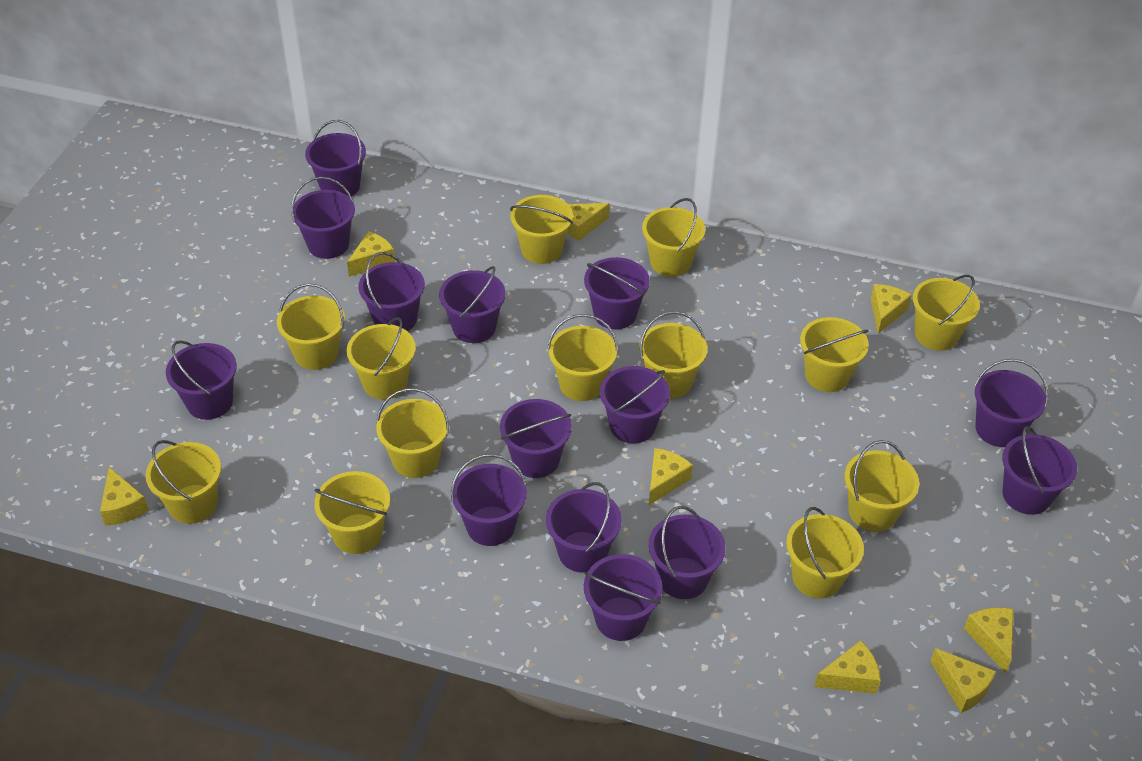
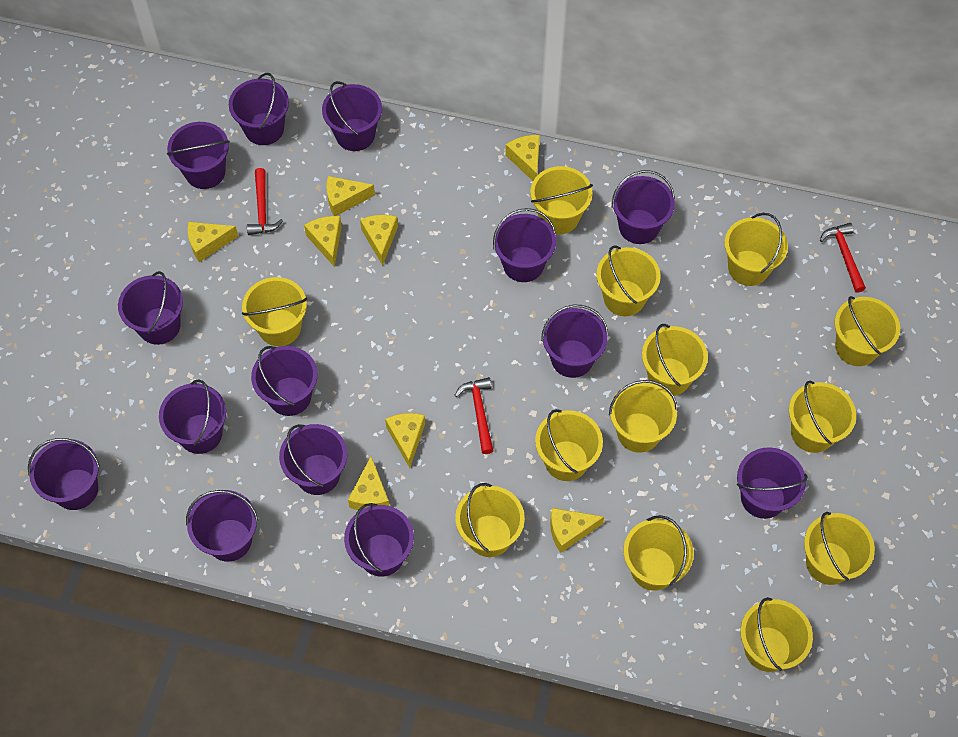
red hammer: none = 0 -> [247,168,283,235] [455,377,494,454] [820,223,866,293] = 3

